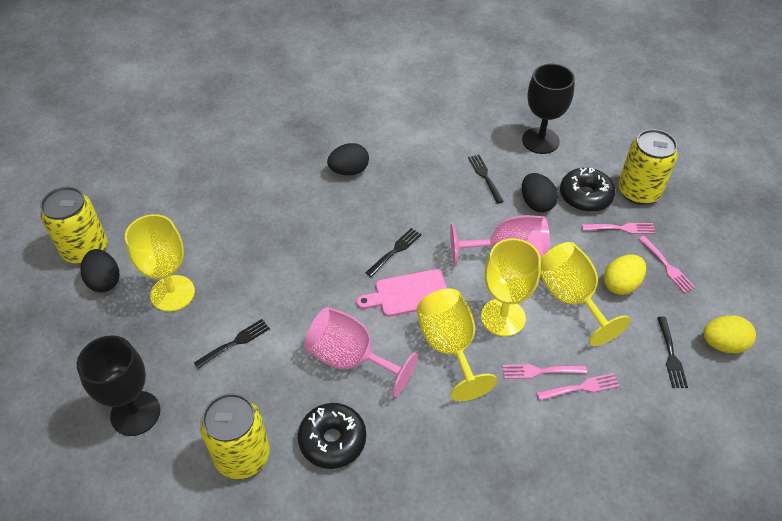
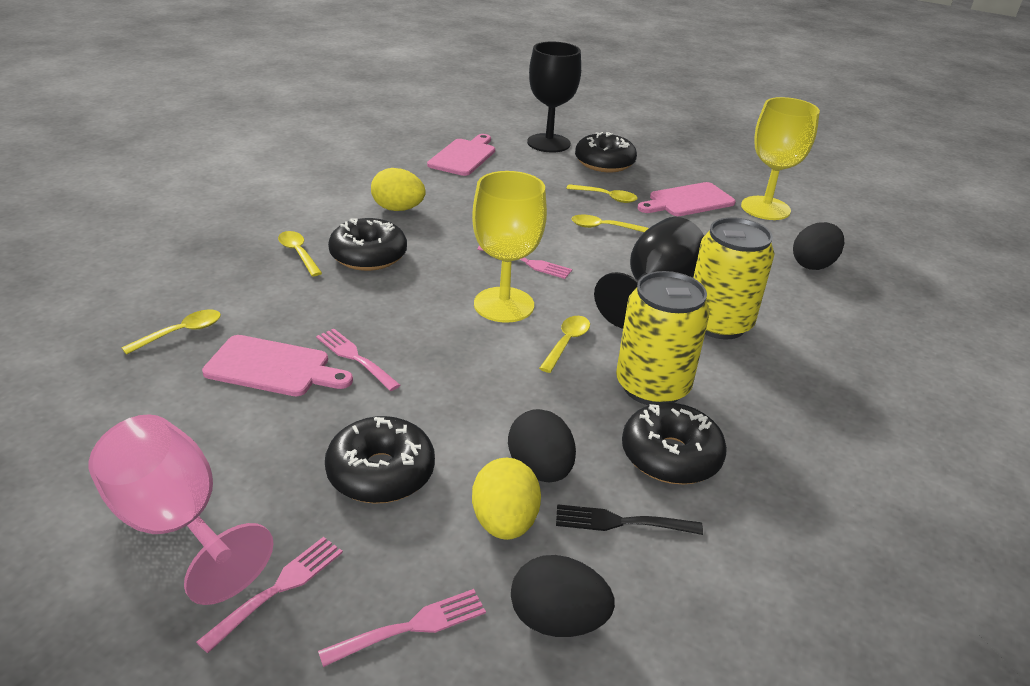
black donut: [298,403,366,469] [560,167,615,212] = 2 -> [325,416,435,504] [328,218,407,271] [575,132,637,172] [622,403,727,484] = 4
black fork: [194,319,270,369] [365,228,421,277] [468,155,504,204] [657,316,688,388] = 4 -> [556,504,703,535] = 1
pink cutting board: [356,269,447,317] = 1 -> [202,335,353,396] [427,134,495,176] [638,182,736,216] = 3
pink goblet: [304,307,418,397] [450,215,550,267] = 2 -> [89,414,274,605] = 1
yellow can: [40,187,108,265] [200,393,270,479] [618,129,678,205] = 3 -> [616,271,710,405] [693,217,775,339] = 2
yellow goblet: [125,214,195,312] [417,289,497,401] [481,238,541,337] [540,242,631,346] = 4 -> [472,171,547,323] [741,97,820,220] = 2
yellow spoon: none = 0 -> [121,310,221,355] [278,231,322,276] [539,316,590,373] [566,184,638,203] [571,215,649,232] = 5

